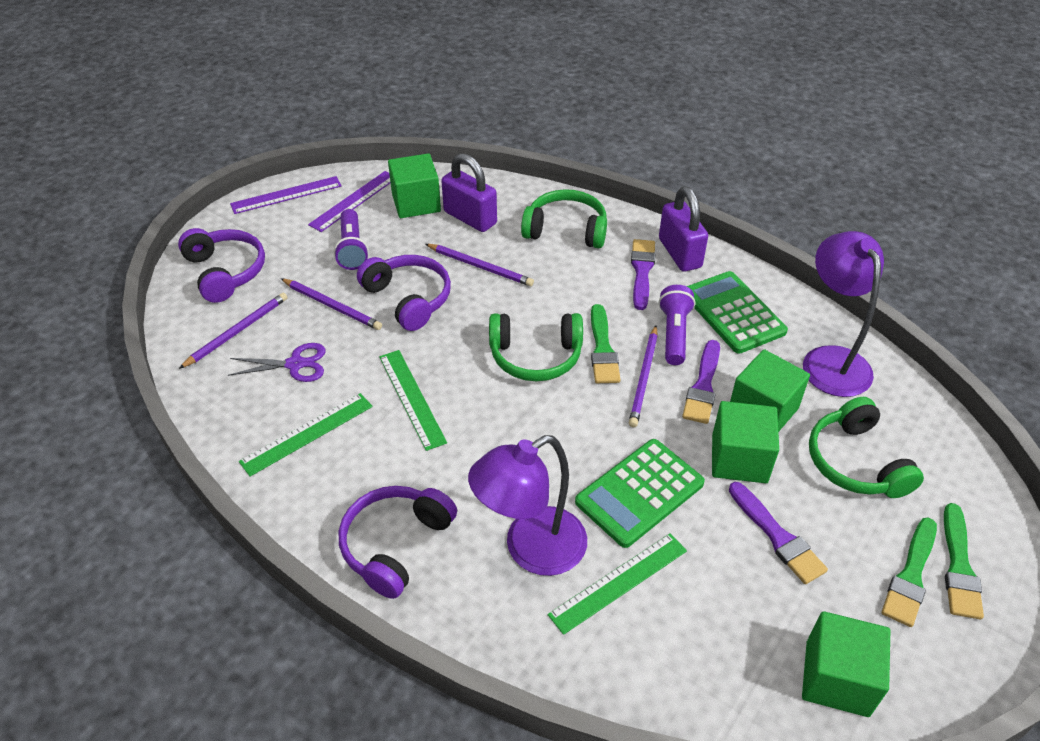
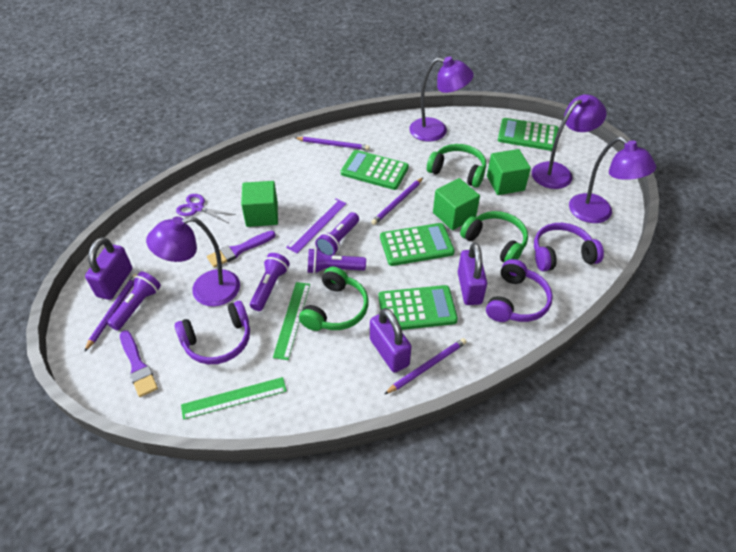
green brush: [591,304,621,383] [882,517,937,627] [944,503,984,619] = 3 -> none = 0
green calculator: [575,439,705,548] [687,271,788,354] = 2 -> [341,150,409,190] [378,285,458,330] [380,223,455,266] [498,118,559,151] = 4
green cube: [388,153,441,218] [712,401,779,483] [730,349,810,432] [802,611,890,717] = 4 -> [241,181,278,227] [433,178,480,230] [487,149,531,195] = 3
green ruler: [239,393,373,476] [379,350,447,451] [548,533,687,635] = 3 -> [181,377,287,420] [273,282,310,360] = 2
purple brush: [631,239,655,310] [682,340,720,424] [729,482,828,584] = 3 -> [120,330,158,397] [207,231,276,268] = 2
purple flashlight: [334,209,369,270] [658,285,695,365] = 2 -> [107,272,161,331] [250,253,290,311] [308,248,366,274] [315,212,359,255] = 4
purple lamp: [468,435,587,576] [803,231,884,397] = 2 -> [146,216,240,307] [409,56,474,142] [532,94,606,189] [569,137,656,223] = 4
purple padlock: [441,153,497,232] [659,187,708,271] = 2 -> [85,237,132,300] [370,308,412,373] [458,243,487,305] = 3
purple ruler: [230,176,342,214] [308,171,391,232] = 2 -> [286,198,347,253] = 1

